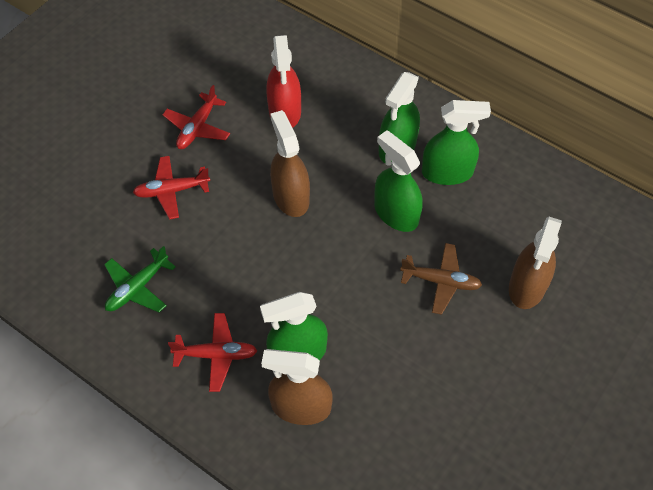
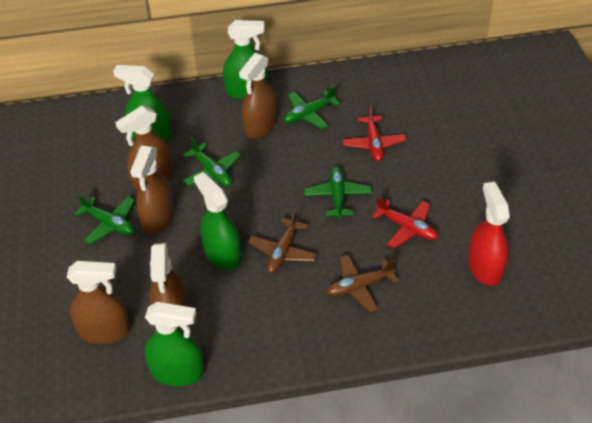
brown plane: [400,243,482,315] = 1 -> [248,210,317,273] [326,255,399,312] = 2
brown spray bottle: [261,349,333,425] [270,110,310,217] [509,217,562,309] = 3 -> [67,261,130,344] [115,106,174,190] [130,146,174,235] [150,243,188,331] [239,53,277,138] = 5
green plane: [104,246,176,313] = 1 -> [74,194,135,245] [183,137,241,186] [283,86,340,129] [304,167,372,219] = 4
red plane: [133,156,210,219] [162,85,230,149] [168,313,257,392] = 3 -> [342,105,407,161] [372,197,438,248] = 2

